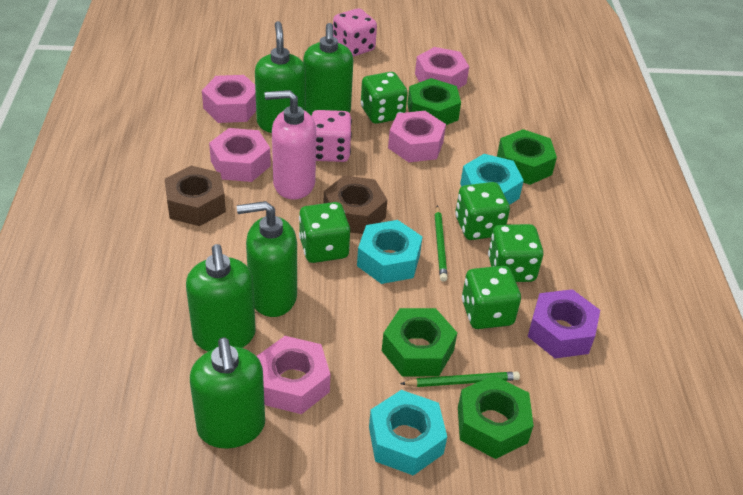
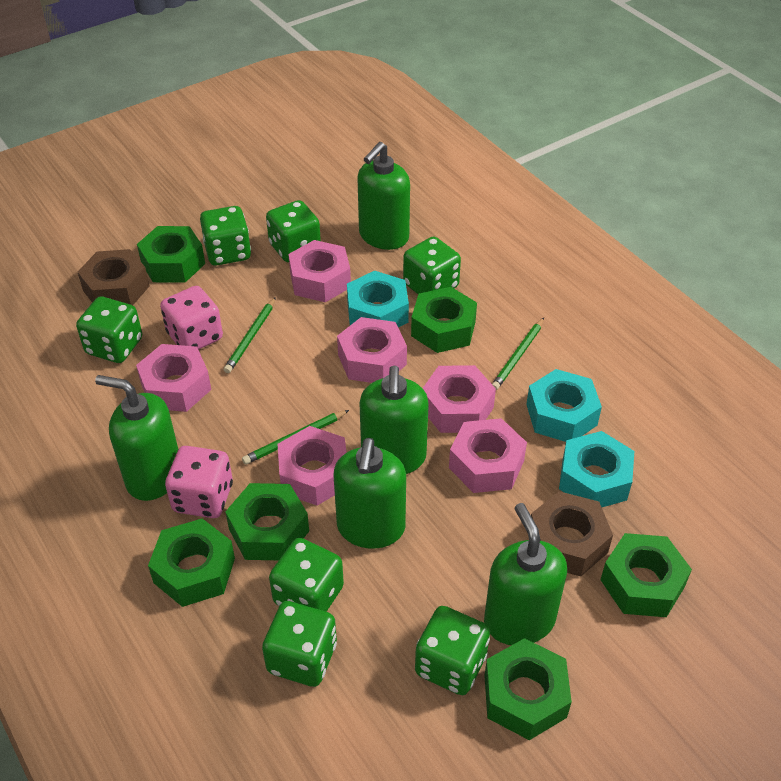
green dice: [299,202,350,263] [361,72,408,124] [455,182,510,240] [462,266,521,329] [488,224,543,282] = 5 -> [76,296,142,363] [200,206,251,266] [262,601,337,687] [266,200,321,262] [269,538,344,612] [403,237,461,294] [415,606,490,695] = 7
green nut: [382,308,457,377] [407,78,461,125] [458,375,534,459] [497,129,557,185] = 4 -> [137,226,205,283] [148,519,235,607] [225,483,309,560] [411,287,477,353] [484,638,572,740] [600,533,692,617] = 6
green pencil: [400,372,520,387] [435,206,448,282] = 2 -> [224,297,276,373] [242,410,349,465] [492,318,544,390] = 3
pink nut: [202,75,256,123] [209,128,271,182] [257,336,330,414] [388,111,446,162] [415,47,469,89] = 5 -> [136,344,211,412] [277,426,347,506] [288,240,351,302] [337,317,407,383] [422,365,496,433] [449,418,527,493] = 6
pink soap dispenser: [265,90,316,200] = 1 -> none = 0
purple nut: [528,289,600,358] = 1 -> none = 0

